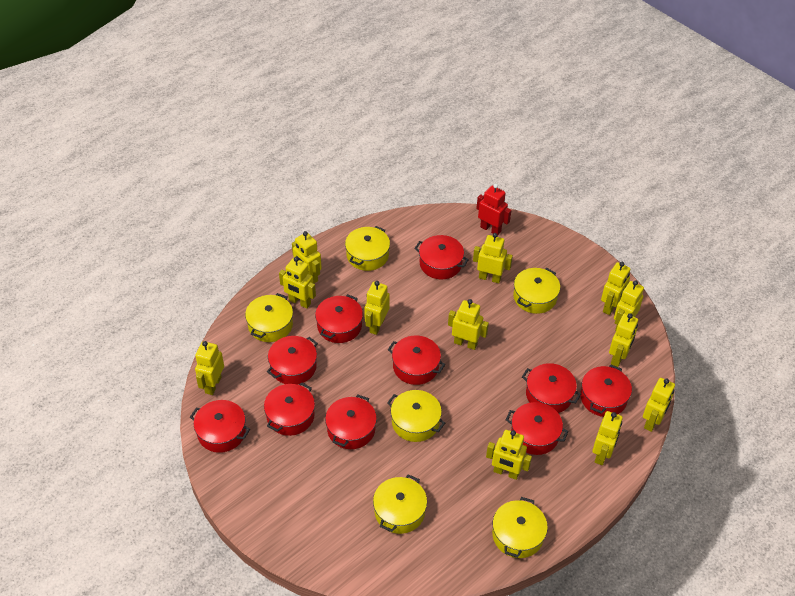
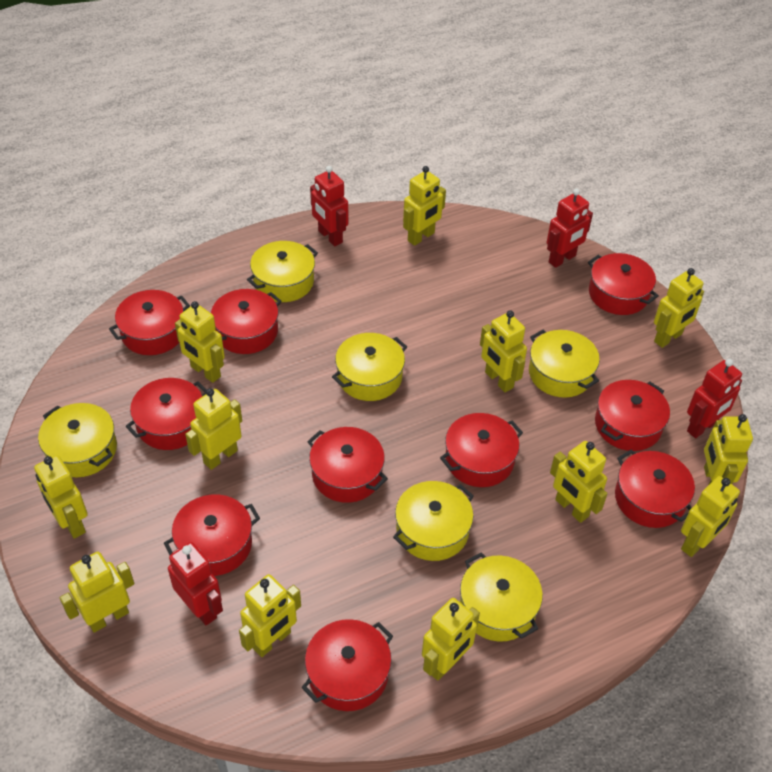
red robot: [476,184,511,235] = 1 -> [168,542,223,625] [310,166,348,247] [547,189,593,268] [687,359,742,438] = 4

